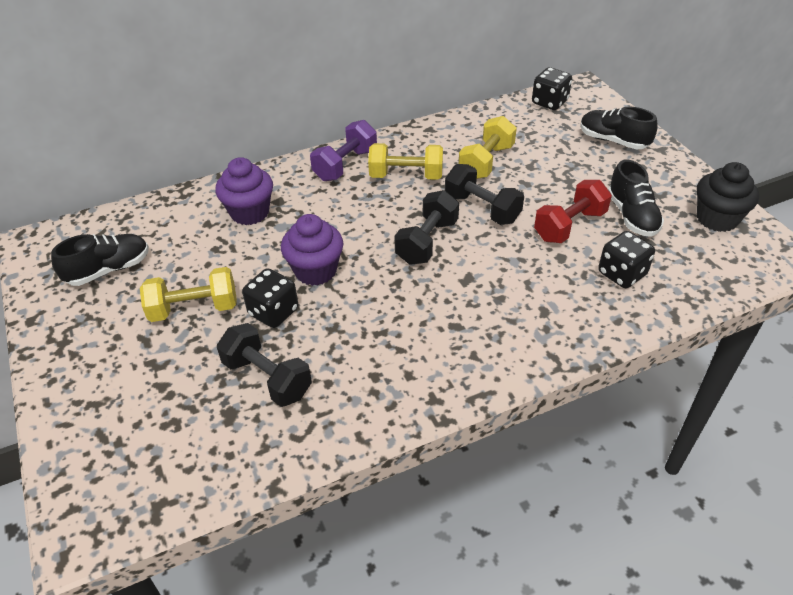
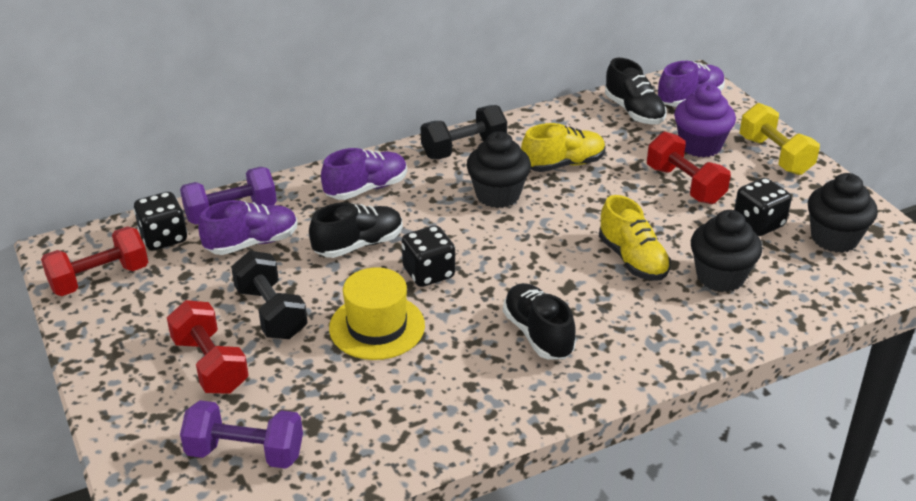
black cupcake: [697,162,759,232] = 1 -> [467,131,531,208] [691,210,762,292] [808,173,878,253] = 3
black dumbbell: [217,323,312,407] [394,190,459,265] [445,164,524,225] = 3 -> [231,251,308,339] [421,105,507,159] = 2
purple cupcake: [215,157,273,225] [281,214,344,286] = 2 -> [674,84,736,157] = 1
purple dumbbell: [310,120,377,181] = 1 -> [180,167,277,225] [180,400,303,469] = 2
purple shoe: none = 0 -> [198,200,297,255] [321,148,407,200] [658,61,725,107] = 3
red dumbbell: [534,180,612,243] = 1 -> [41,226,148,296] [167,300,249,394] [647,132,731,204] = 3
yellow dumbbell: [140,267,237,322] [368,143,443,180] [459,116,517,179] = 3 -> [740,103,820,175] = 1
yellow hat: none = 0 -> [329,267,425,360] = 1
yellow shoe: none = 0 -> [521,123,605,172] [599,195,671,281] = 2

